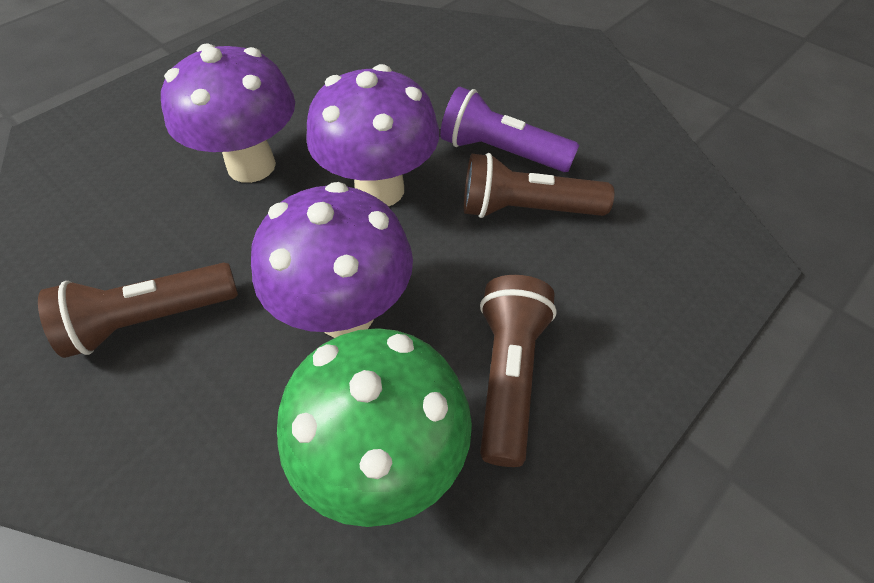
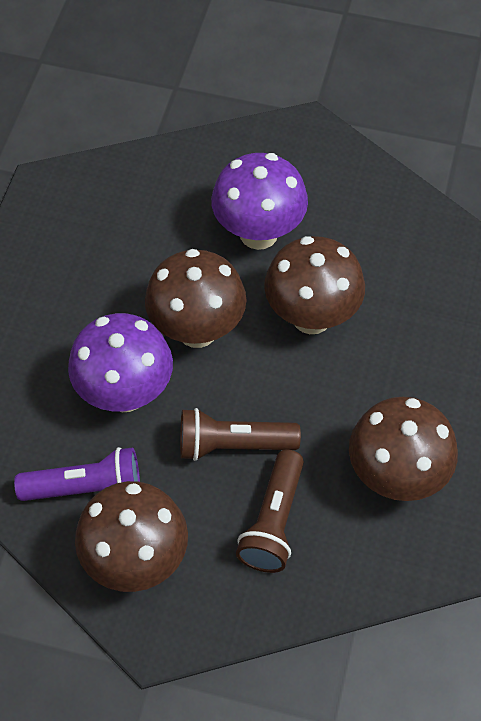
brown flashlight: [38,263,238,358] [464,153,614,218] [480,275,557,467] = 3 -> [180,408,301,461] [236,450,304,573] = 2
brown mushroom: none = 0 -> [75,481,188,592] [145,249,247,348] [264,236,365,334] [349,397,458,501] = 4
green mushroom: [277,328,472,527] = 1 -> none = 0
purple mushroom: [161,43,295,183] [251,182,413,338] [306,64,439,206] = 3 -> [68,313,173,412] [211,153,308,250] = 2

